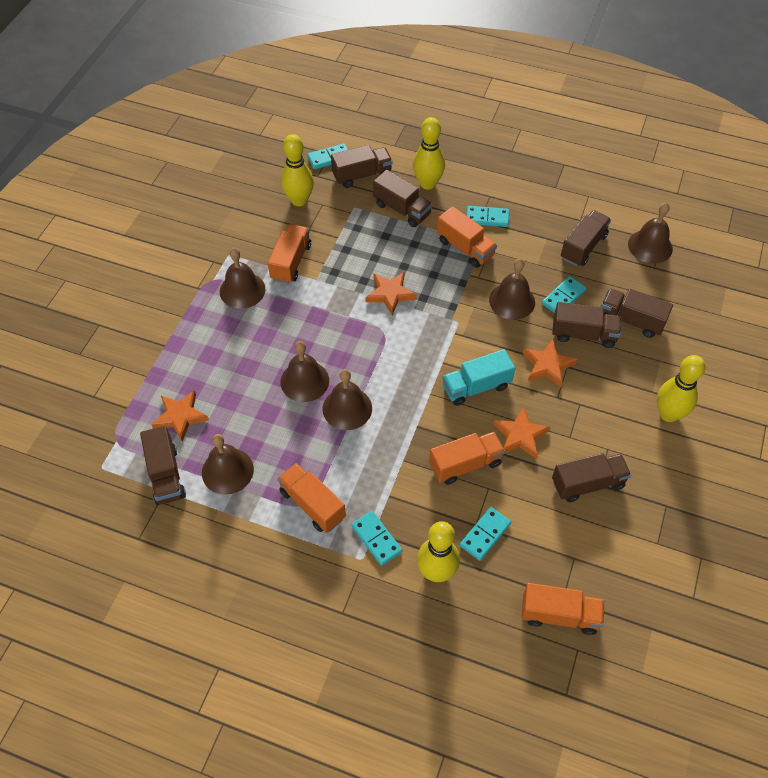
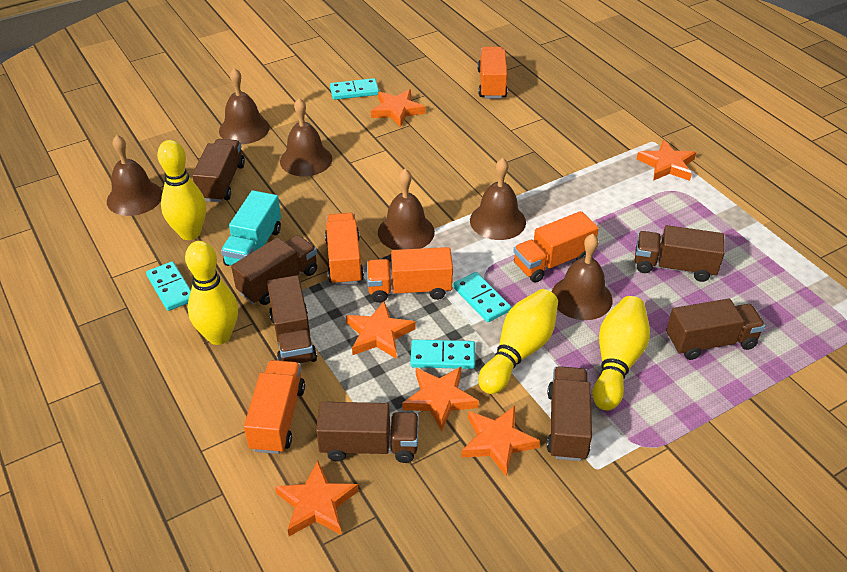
orange star: [151,390,209,442] [365,272,417,315] [493,406,550,459] [523,339,577,387] = 4 -> [275,461,359,536] [346,301,416,359] [371,89,425,127] [402,367,479,431] [461,406,540,476] [637,140,696,181] = 6
turquoise domino: [307,143,348,169] [351,511,402,566] [460,507,511,561] [466,206,509,227] [542,276,586,313] = 5 -> [146,261,191,311] [330,78,379,100] [410,340,475,369] [453,272,511,322] = 4

